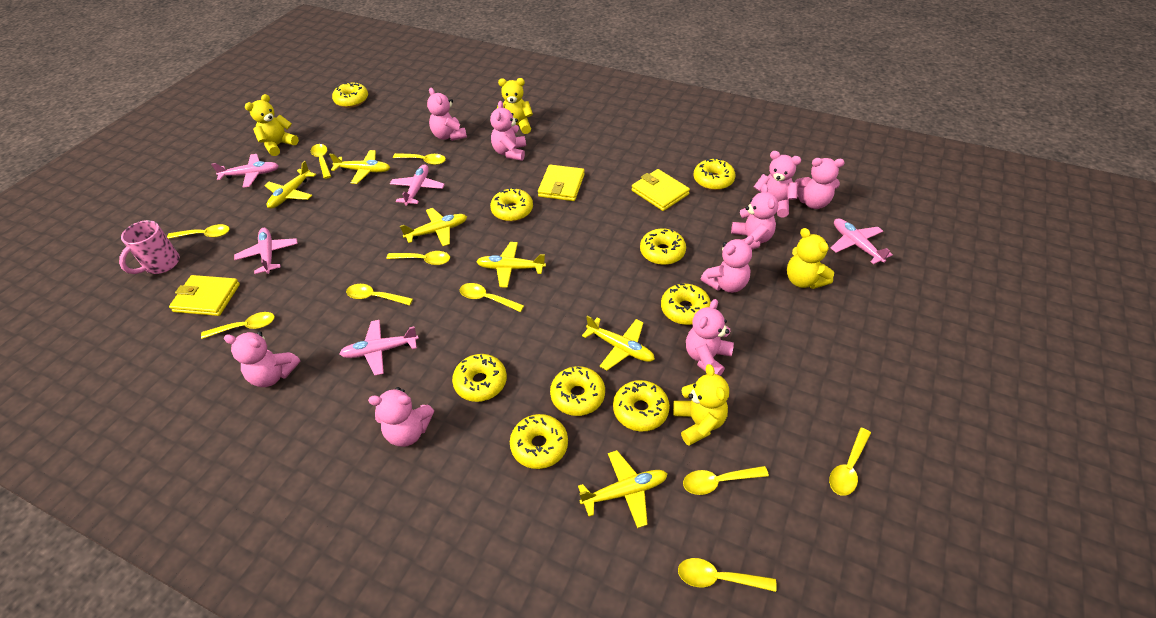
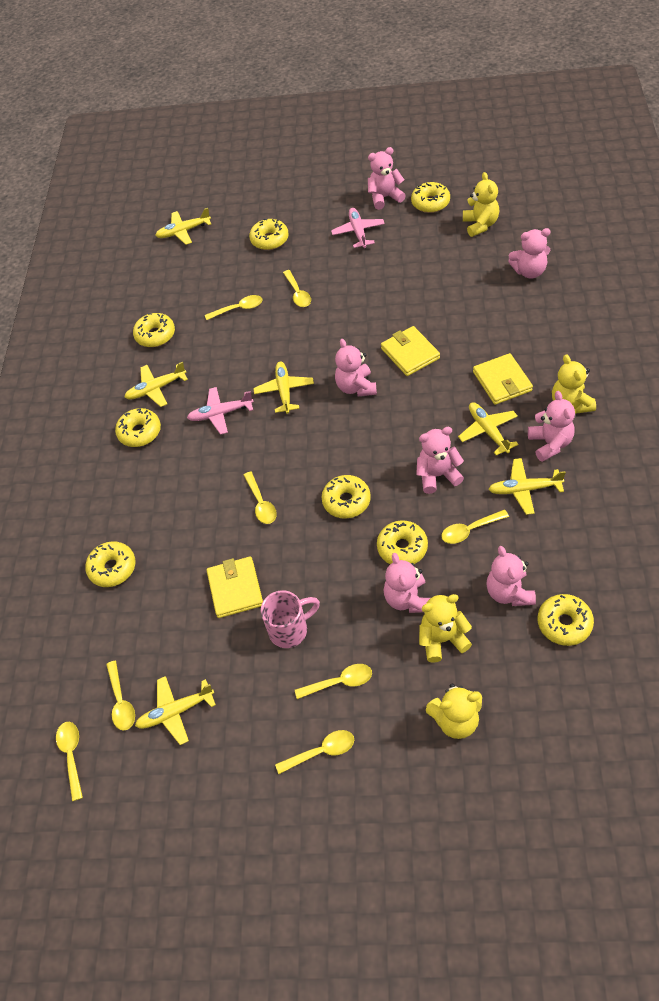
pink plane: [211,154,279,188] [234,228,298,274] [339,320,419,376] [390,164,445,206] [831,218,893,264] = 5 -> [187,387,254,435] [331,208,385,248] = 2
pink teddy bear: [224,331,300,387] [368,387,434,447] [427,88,467,141] [490,101,526,161] [686,299,734,376] [701,235,754,293] [731,184,778,250] [754,151,801,218] [795,158,845,209] = 9 -> [335,339,377,396] [368,147,406,210] [383,553,430,613] [416,427,464,494] [487,546,536,606] [508,228,550,279] [528,391,575,462] = 7
yellow donut: [332,82,368,108] [452,354,507,402] [490,188,533,221] [510,414,568,469] [550,366,605,416] [613,380,670,431] [640,228,686,265] [661,284,711,325] [693,158,735,190] = 9 -> [85,541,135,587] [115,408,161,447] [133,313,175,347] [249,219,289,250] [321,475,371,519] [377,520,428,564] [411,182,450,213] [537,594,594,646] = 8
yellow spoon: [167,224,230,239] [201,312,275,339] [311,144,331,179] [346,284,413,305] [387,251,450,265] [393,153,446,165] [460,283,524,312] [678,558,777,592] [683,466,769,495] [829,428,871,496] = 10 -> [56,722,83,801] [106,661,135,731] [205,295,262,320] [244,472,277,524] [275,730,354,774] [283,270,311,307] [295,664,372,699] [441,510,509,544] = 8

